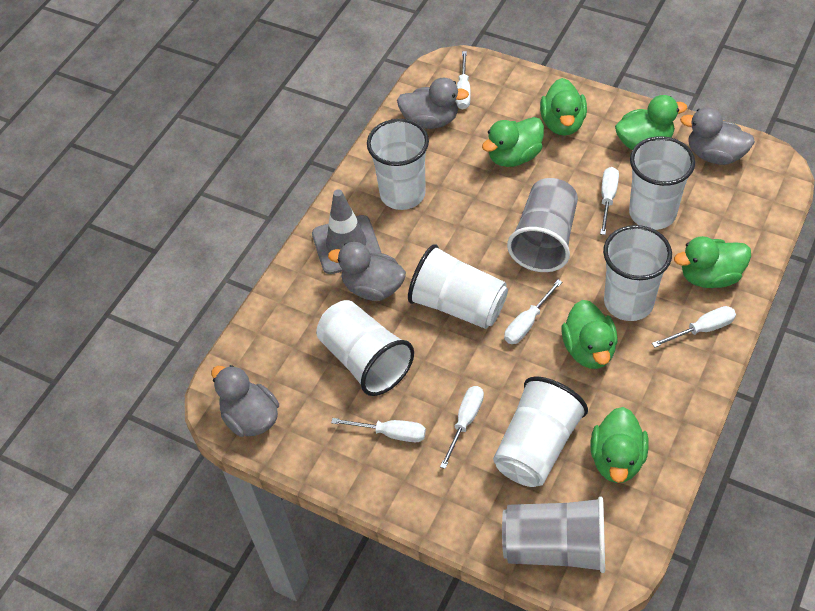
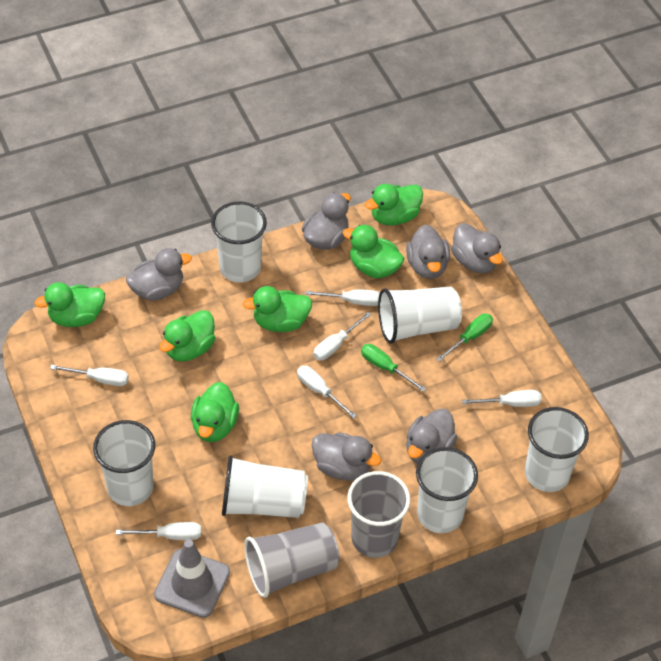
green screwdriver: none = 0 -> [361,344,426,391] [437,314,493,361] = 2
grey duck: [211,365,279,437] [328,242,406,301] [397,77,469,129] [680,107,755,165] = 4 -> [126,248,192,301] [302,193,351,250] [312,432,381,481] [406,224,450,279] [406,409,457,464] [451,223,503,273] = 6

